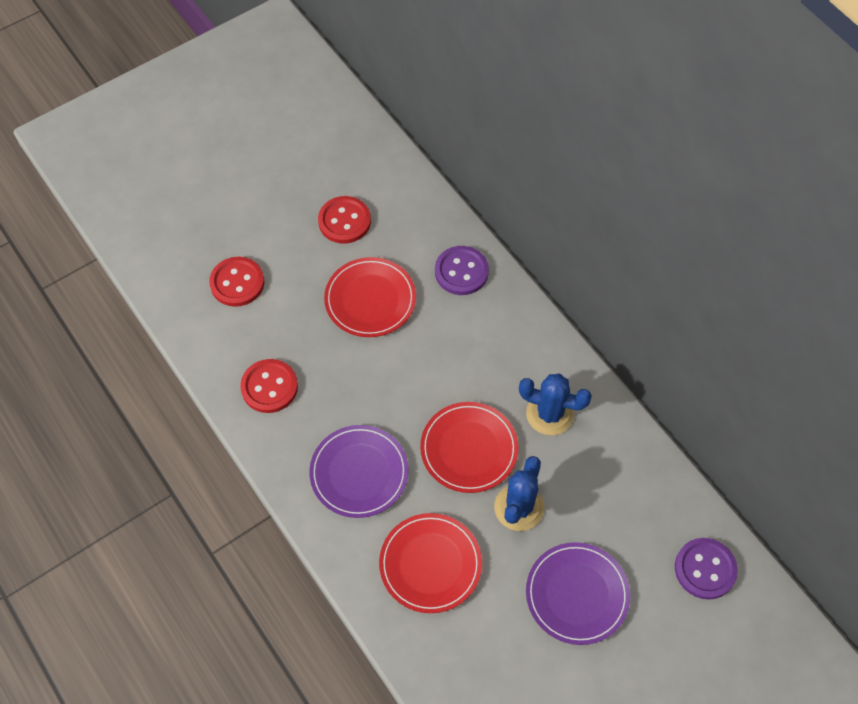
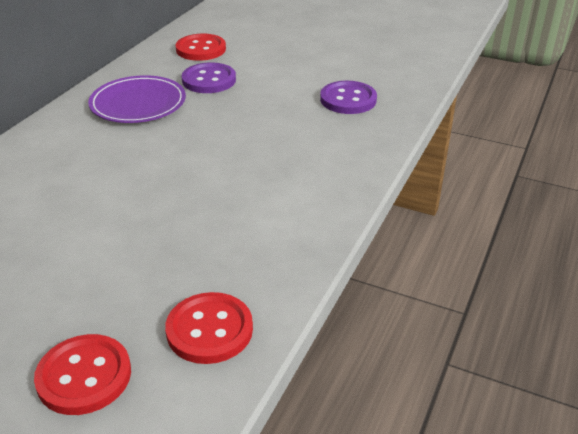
blue cactus: [494,456,544,531] [519,373,592,435] = 2 -> none = 0
purple plate: [309,425,409,518] [526,542,630,645] = 2 -> [88,75,186,123] = 1
red plate: [324,257,416,337] [379,513,482,613] [420,402,519,493] = 3 -> none = 0

